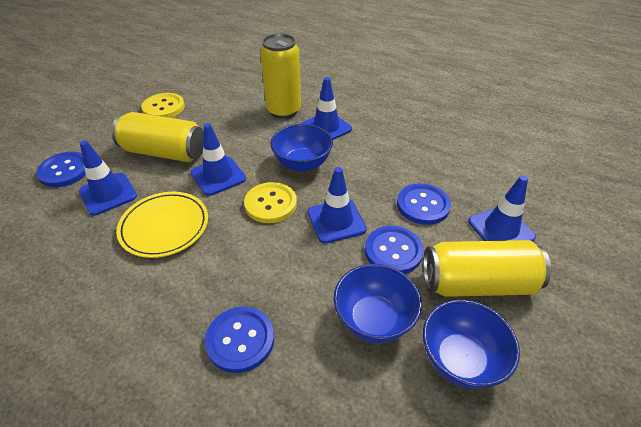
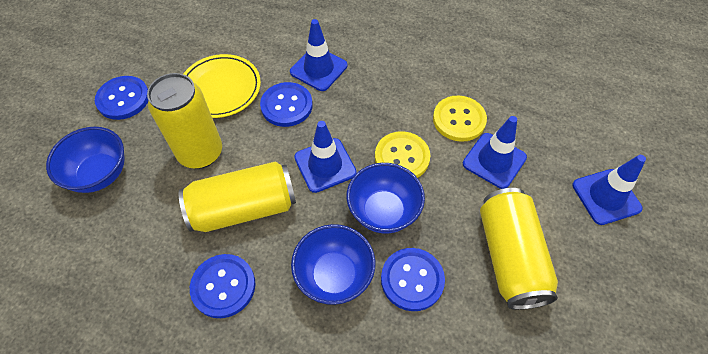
blue traffic cone: [79,141,137,216] [191,123,246,196] [302,77,352,140] [308,167,367,243] [468,175,536,241] = 5 -> [290,19,347,91] [294,121,357,193] [463,116,527,189] [572,155,646,225] = 4

